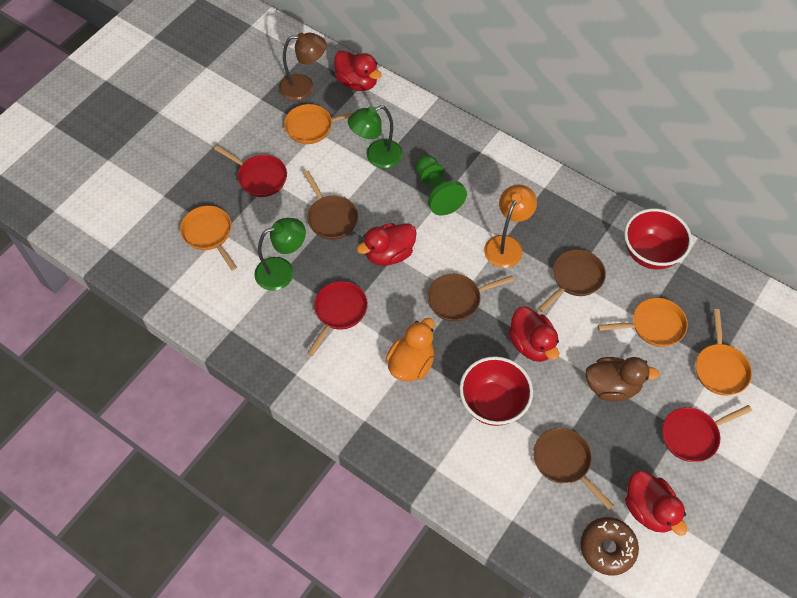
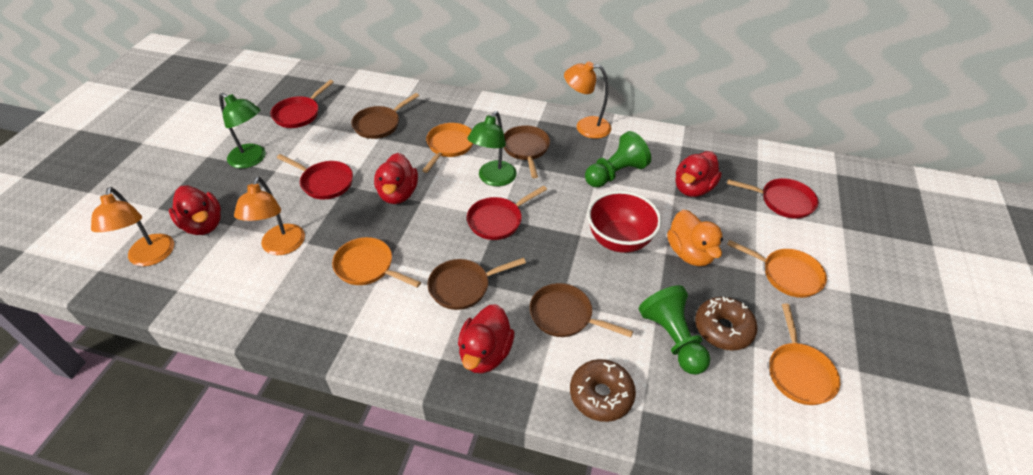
brown donut: [580,517,639,575] = 1 -> [570,359,636,422] [695,297,758,351] = 2
brown duck: [585,357,659,401] = 1 -> none = 0
brown lamp: [279,33,327,101] = 1 -> none = 0
green pawn: [416,155,467,215] = 1 -> [585,131,651,187] [639,285,710,375] = 2
orange lamp: [484,185,537,268] = 1 -> [91,187,174,266] [234,177,305,255] [564,61,612,139] = 3
red bowl: [459,356,533,426] [624,208,692,269] = 2 -> [587,191,662,253] = 1
red pan: [214,145,287,197] [307,281,368,356] [662,405,752,462] = 3 -> [271,80,334,128] [277,154,353,200] [467,185,547,240] [727,178,818,219] = 4

